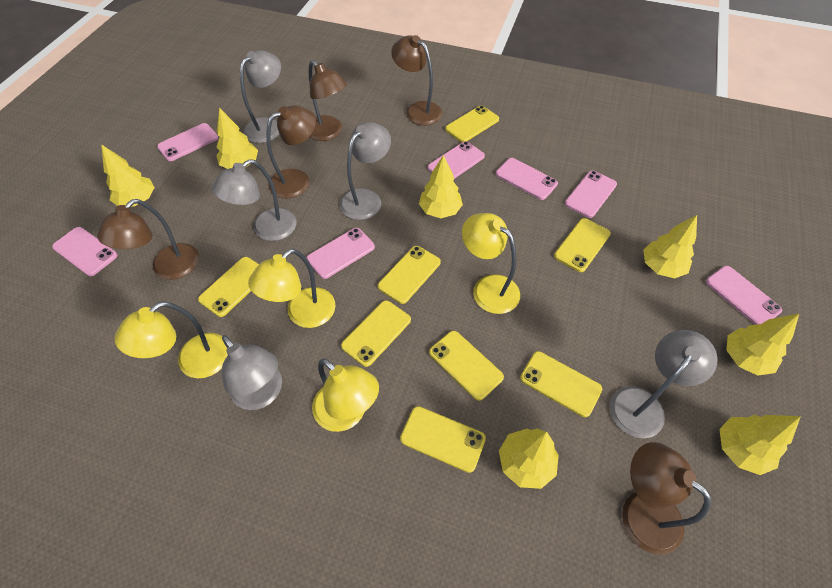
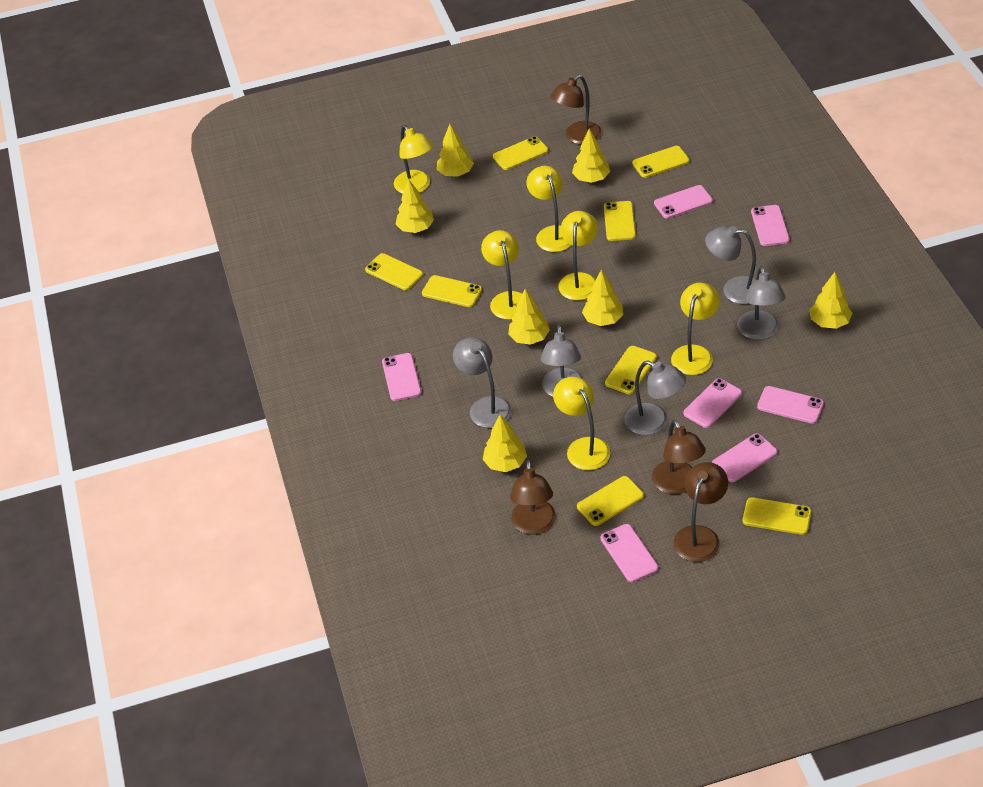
brown lamp: [97,199,199,280] [266,105,316,198] [309,60,347,141] [391,35,443,125] [622,442,711,555] = 5 -> [510,460,556,534] [550,75,602,145] [652,419,706,494] [674,462,728,562] = 4
yellow lamp: [114,301,228,378] [248,249,336,328] [312,358,379,432] [462,213,520,314] = 4 -> [394,125,433,194] [481,230,522,320] [526,166,571,252] [553,377,610,470] [558,211,598,300] [671,283,720,375] = 6

